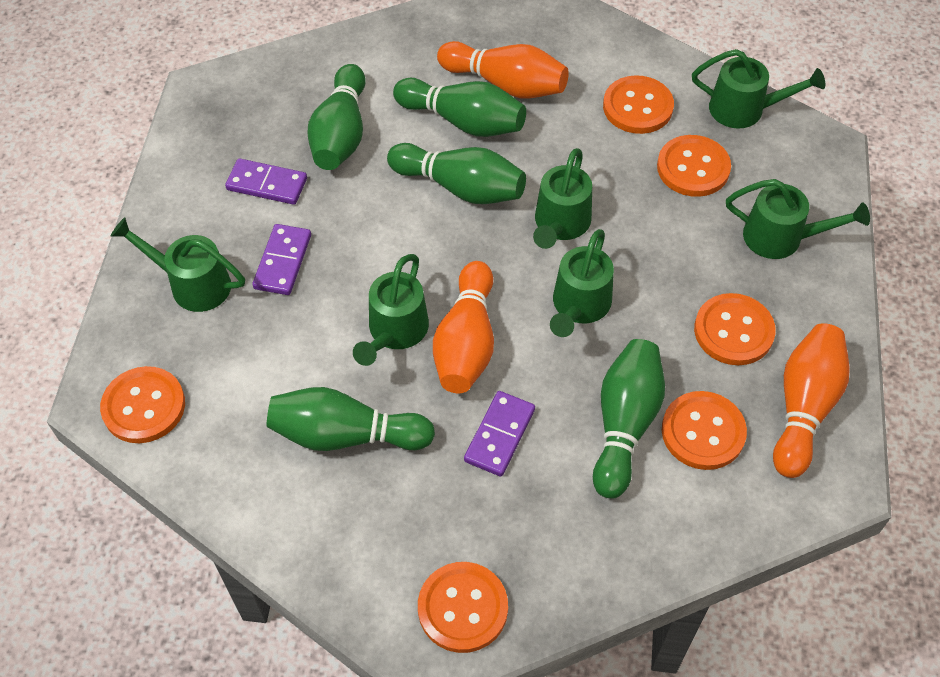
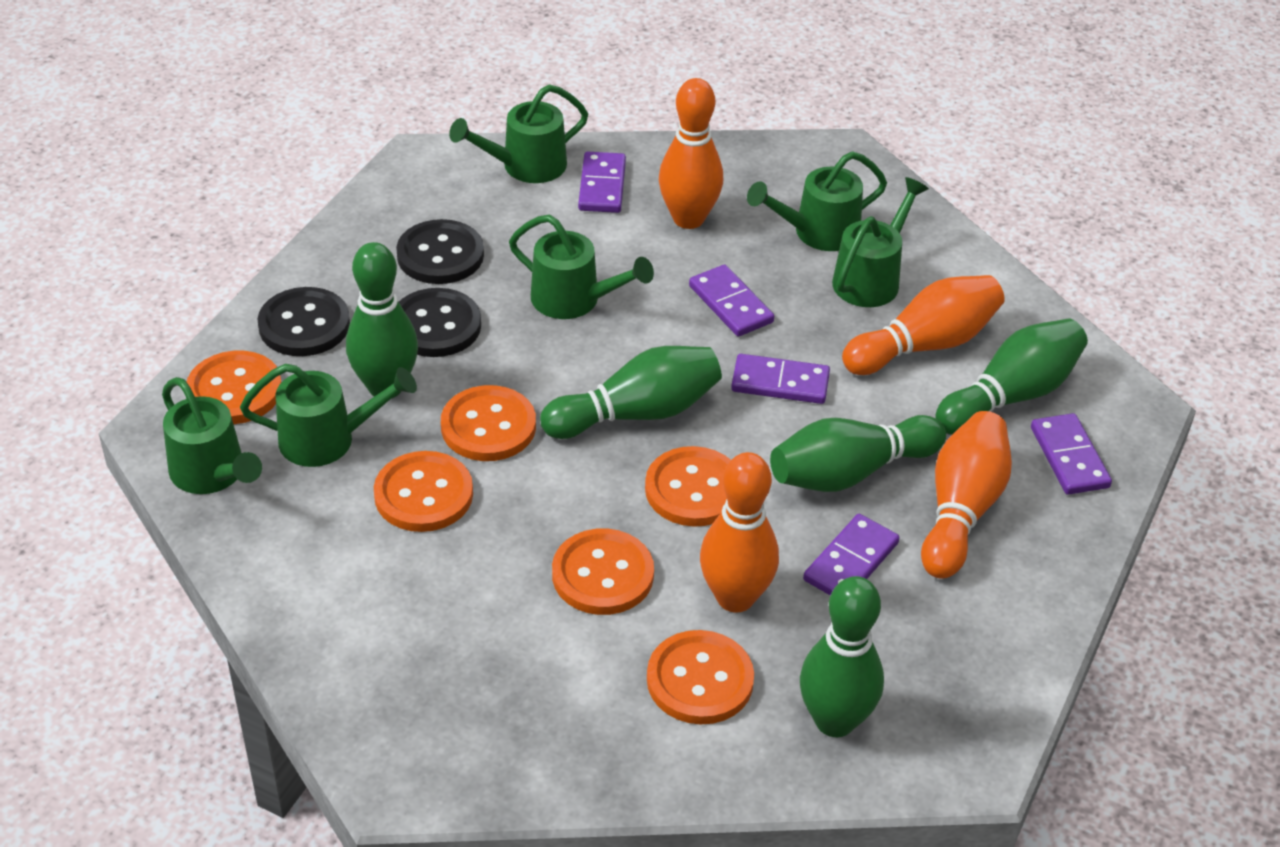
black button: none = 0 -> [258,287,350,356] [396,219,484,284] [399,288,481,357] = 3
orange bowling pin: [433,261,494,393] [437,41,569,99] [773,323,850,478] = 3 -> [659,78,723,229] [700,452,779,613] [842,275,1005,375] [921,411,1012,579] = 4
purple domino: [225,158,307,205] [252,224,311,295] [464,391,535,477] = 3 -> [578,152,626,213] [689,265,774,337] [731,354,830,404] [803,514,900,596] [1031,413,1112,495] = 5

